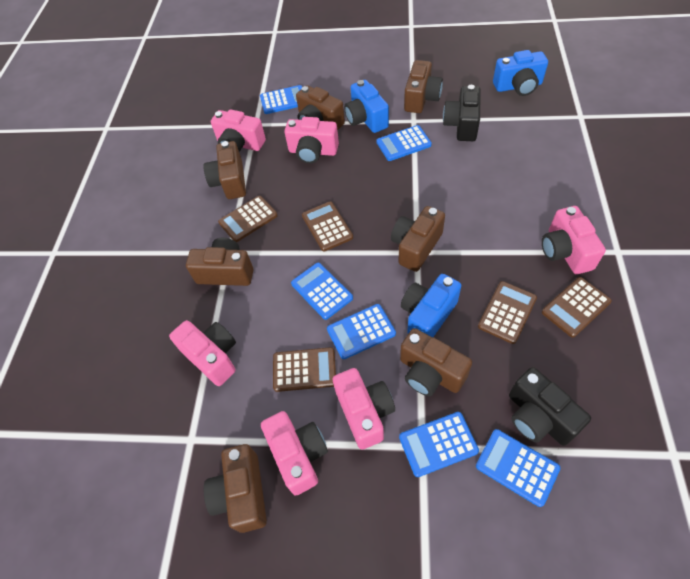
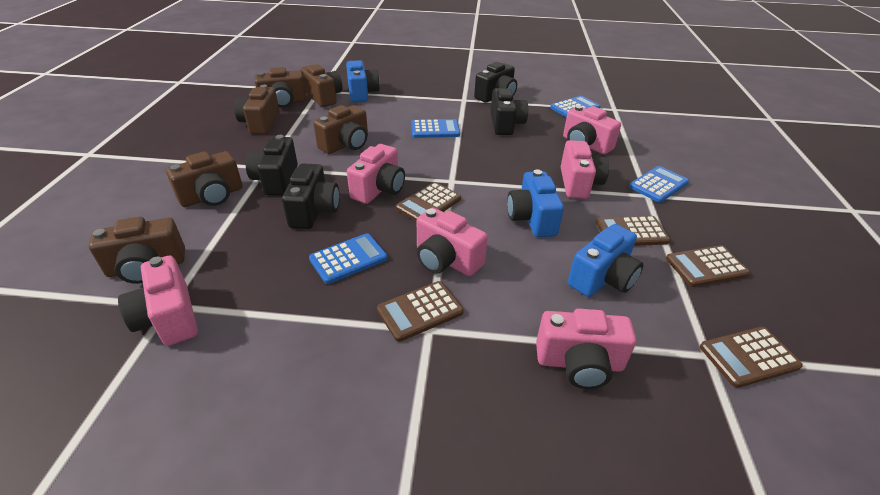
black camera: [443,85,481,141] [509,367,591,446] = 2 -> [246,135,298,195] [282,163,340,229] [474,62,517,103] [491,88,528,135] = 4
blue calculator: [260,85,302,114] [291,263,353,320] [327,304,396,359] [376,125,432,161] [399,412,479,477] [476,429,560,507] = 6 -> [309,233,388,284] [411,119,460,138] [550,96,600,117] [629,166,689,203] = 4
brown camera: [186,237,254,286] [203,141,246,199] [204,444,267,533] [296,85,345,130] [391,206,445,272] [400,328,472,396] [404,60,443,113] = 7 -> [89,217,185,284] [166,151,243,207] [234,85,280,134] [255,67,307,108] [300,64,343,107] [314,105,368,154] = 6

